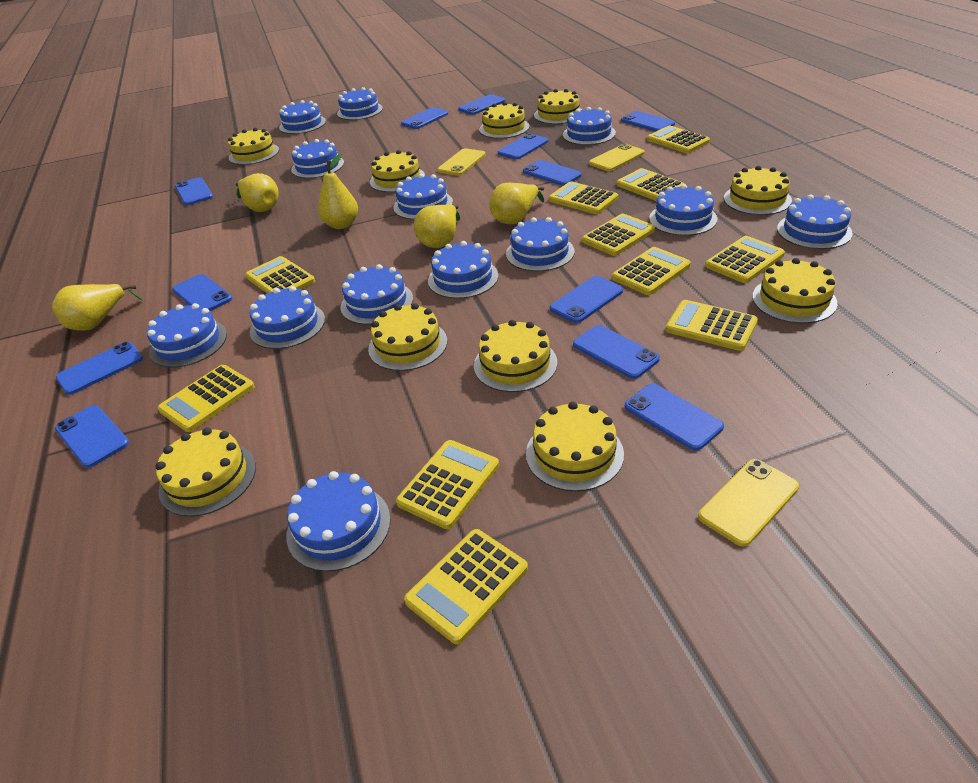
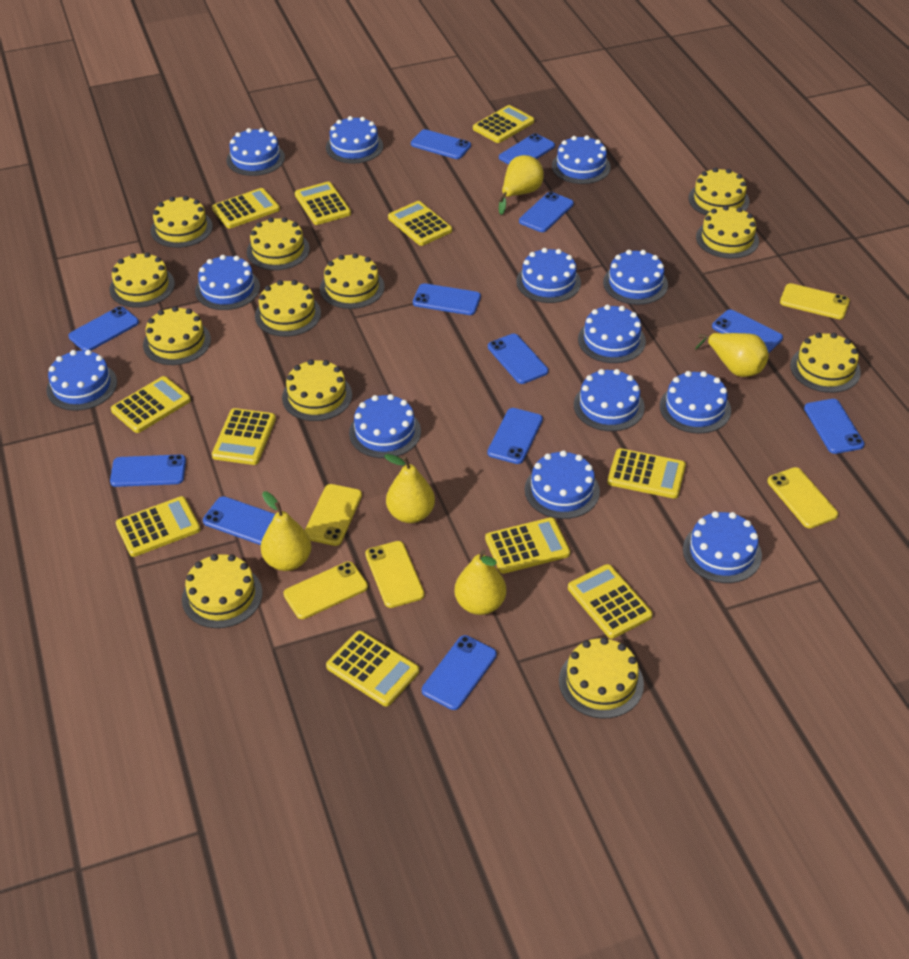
yellow cake: [155,428,256,517] [228,128,279,165] [368,303,447,371] [370,150,425,192] [474,320,557,392] [479,102,529,139] [526,402,624,491] [534,89,582,124] [724,166,792,215] [752,258,837,323] = 10 -> [110,252,175,308] [143,306,211,365] [151,196,213,248] [182,554,262,628] [247,217,310,270] [255,280,321,337] [282,359,352,421] [320,253,385,309] [559,637,644,719] [688,168,749,215] [696,206,759,259] [790,332,861,393] = 12
yellow phone: [437,148,485,176] [589,143,644,171] [698,459,799,547] = 3 -> [283,561,368,619] [305,484,362,546] [365,541,425,608] [767,467,838,528] [780,283,850,319] = 5

